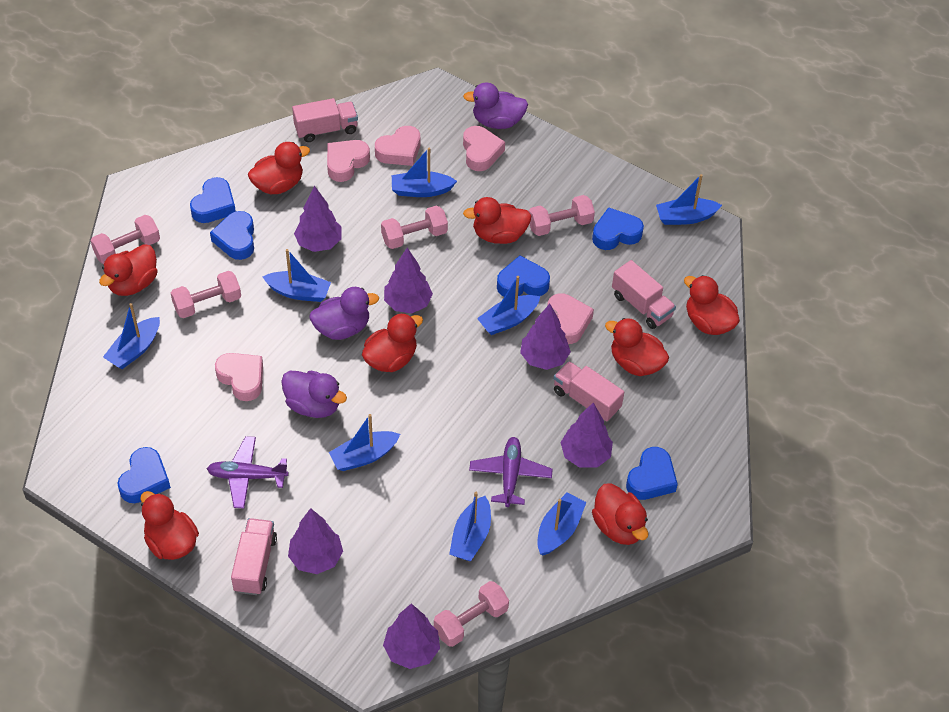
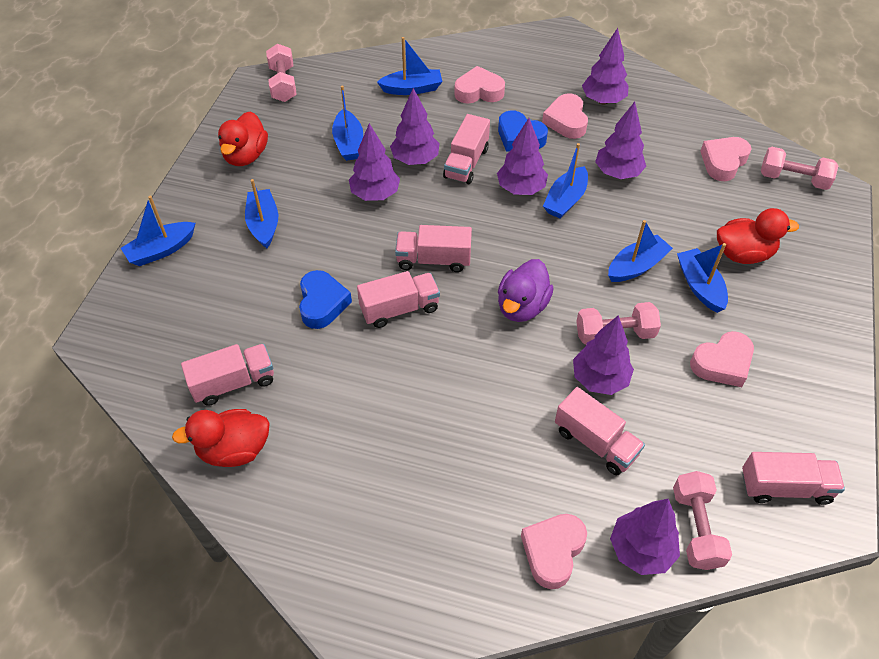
blue boat: [103,303,160,369] [263,249,331,302] [329,414,400,471] [392,147,457,197] [449,492,491,561] [477,276,540,335] [537,493,587,555] [656,174,722,225] = 8 -> [121,196,195,266] [245,179,278,248] [332,85,363,161] [377,37,443,95] [543,143,588,218] [608,220,673,282] [677,243,728,313] = 7
blue heart: [117,447,171,503] [190,177,236,223] [210,211,254,260] [497,255,550,297] [592,207,644,250] [626,447,678,500] = 6 -> [299,270,352,329] [498,110,548,152] = 2
pink dumbbell: [90,215,160,264] [171,271,241,318] [381,205,448,249] [434,581,509,647] [529,195,595,236] = 5 -> [266,44,297,102] [576,302,661,345] [673,471,732,570] [761,147,839,190] = 4
pink truck: [231,518,277,595] [292,98,358,142] [553,361,624,421] [612,260,676,329] = 4 -> [181,344,274,406] [357,271,440,328] [395,225,472,272] [443,114,490,184] [555,387,645,475] [742,452,845,505] = 6
purple duck: [281,371,347,418] [309,287,379,340] [463,82,528,129] = 3 -> [498,259,554,322] = 1
purple plane: [207,436,289,508] [469,437,553,507] = 2 -> none = 0
purple tree: [288,508,343,574] [294,186,341,252] [383,604,440,669] [384,248,433,313] [520,304,571,370] [560,402,613,468] = 6 -> [349,123,400,201] [390,88,440,165] [497,118,548,195] [573,315,634,395] [582,28,629,105] [595,102,646,179] [610,499,680,575] = 7
red duck: [99,244,158,296] [140,491,199,560] [248,142,310,194] [362,313,423,372] [463,197,531,244] [592,483,648,545] [605,318,669,376] [684,275,740,335] = 8 -> [172,409,270,467] [218,111,268,166] [717,208,799,264] = 3

